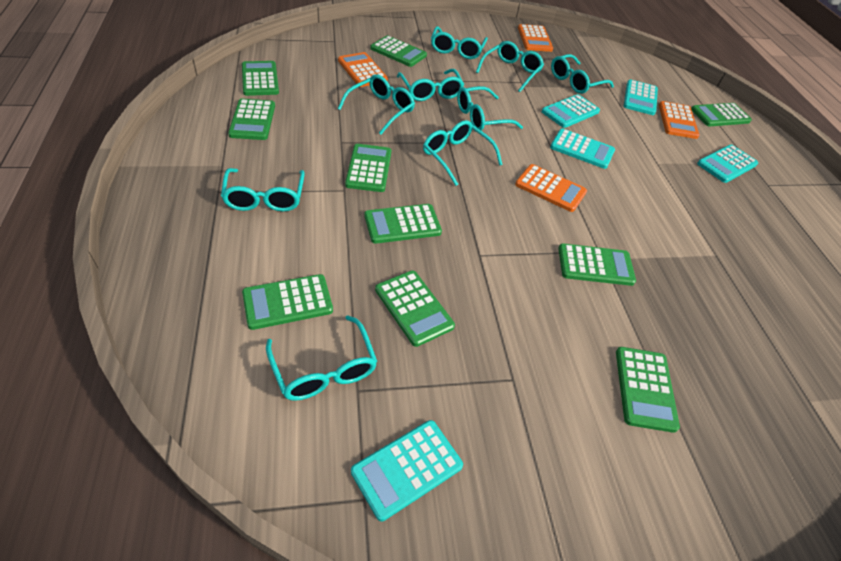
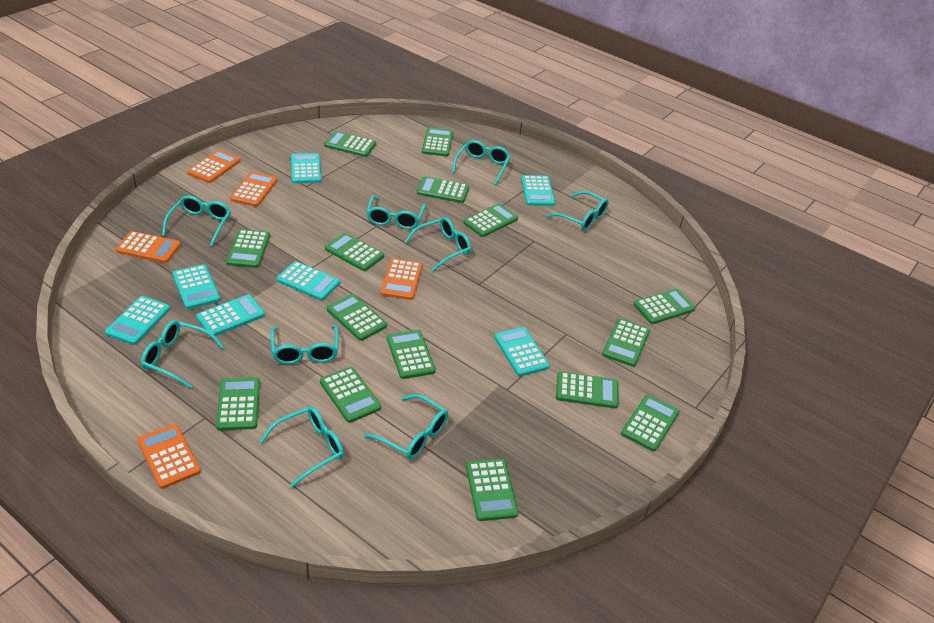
green calculator: [228,99,275,140] [242,61,279,96] [242,274,333,330] [345,144,391,192] [364,204,442,244] [370,35,427,67] [375,270,455,347] [558,243,636,286] [616,347,680,433] [691,103,752,127] = 10 -> [216,377,260,430] [226,229,270,268] [320,367,381,423] [324,131,376,157] [325,233,384,271] [327,294,387,341] [387,330,436,379] [417,176,469,203] [422,127,453,157] [463,203,518,237] [466,459,518,521] [556,371,619,408] [602,318,650,367] [621,395,680,451] [634,289,696,324] = 15
orange calculator: [338,52,388,87] [515,164,587,212] [518,24,553,52] [659,101,700,139] = 4 -> [116,231,181,263] [138,424,201,489] [187,150,240,183] [230,172,277,207] [381,258,422,300] = 5
turquoise calculator: [351,420,463,521] [542,94,600,128] [550,129,615,169] [624,80,658,115] [697,145,758,183] = 5 -> [105,296,170,345] [172,264,220,309] [196,294,265,337] [277,261,340,301] [291,153,322,183] [494,327,550,376] [521,175,555,206] = 7

